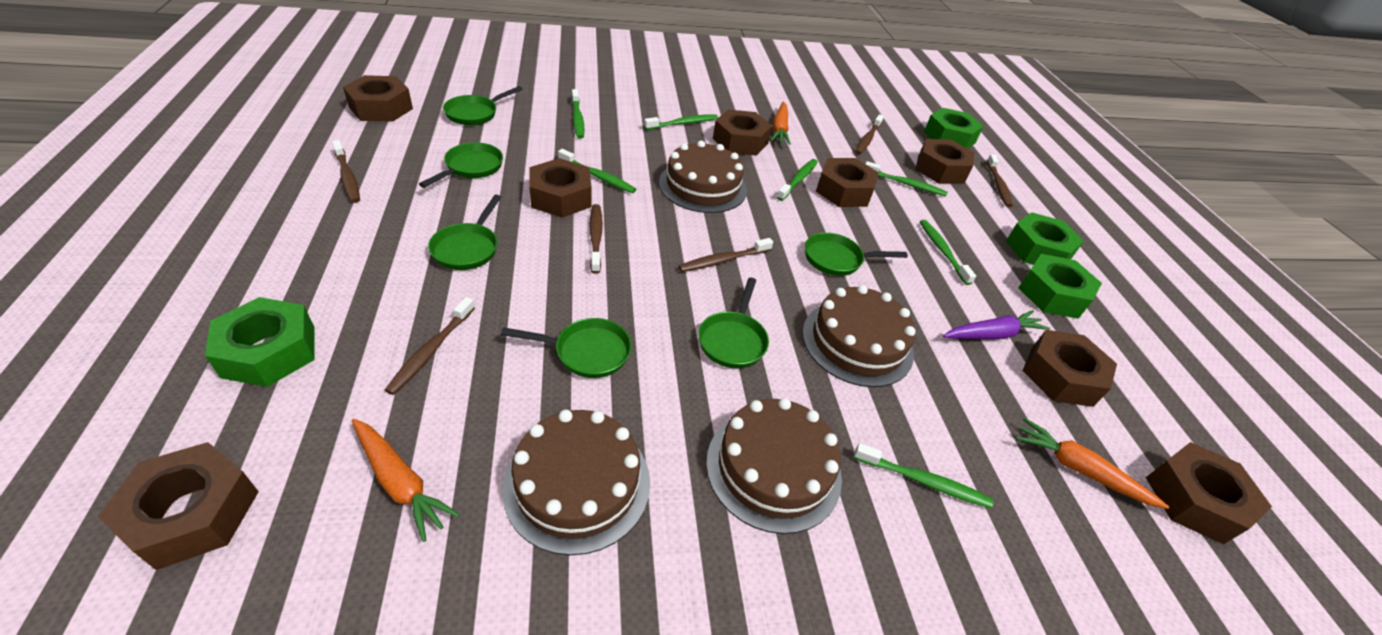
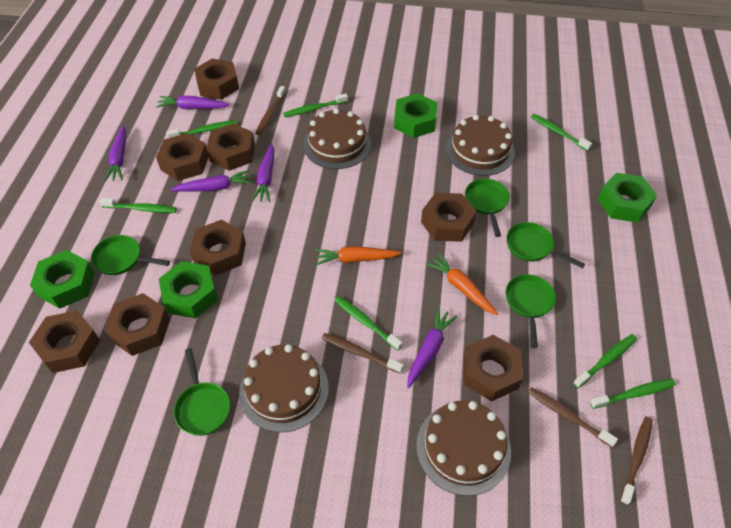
brown toothbrush: [332,140,360,203] [385,297,475,395] [590,204,603,274] [678,238,773,272] [855,115,884,154] [987,154,1013,207] = 6 -> [256,86,286,135] [322,333,404,374] [528,387,618,447] [620,416,653,505] = 4
green pan: [419,142,503,188] [428,195,501,270] [443,86,523,125] [501,318,632,378] [698,278,769,368] [805,232,908,276] = 6 -> [91,235,170,275] [174,348,230,436] [465,179,510,237] [505,274,556,348] [506,222,585,268] = 5
orange carrot: [351,419,460,542] [770,102,791,145] [1016,418,1170,509] = 3 -> [315,246,402,265] [426,253,498,315] = 2
purple carrot: [943,310,1050,339] = 1 -> [104,126,126,182] [156,96,230,109] [170,170,252,192] [252,144,275,202] [407,308,457,388] = 5

